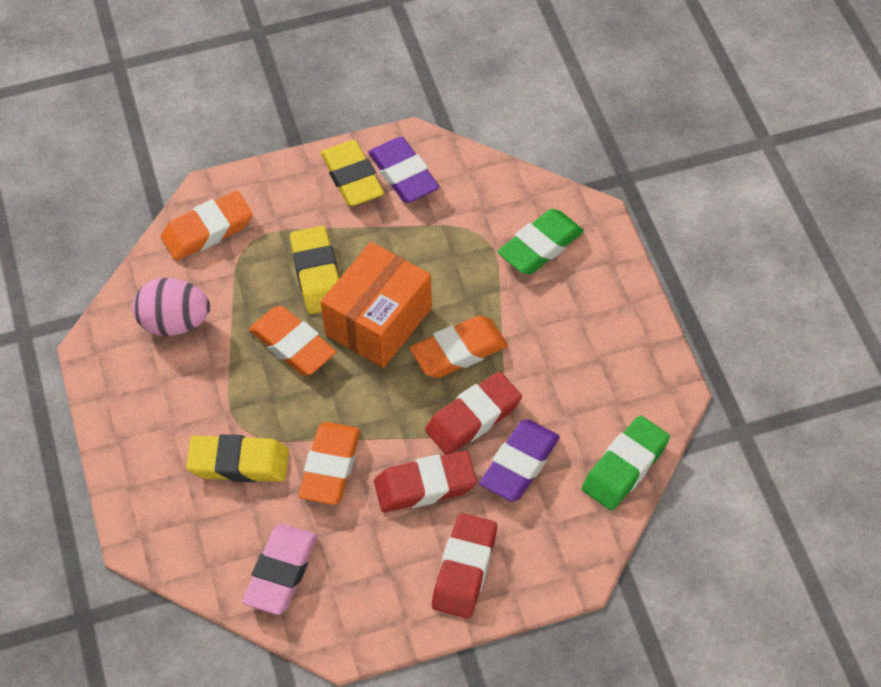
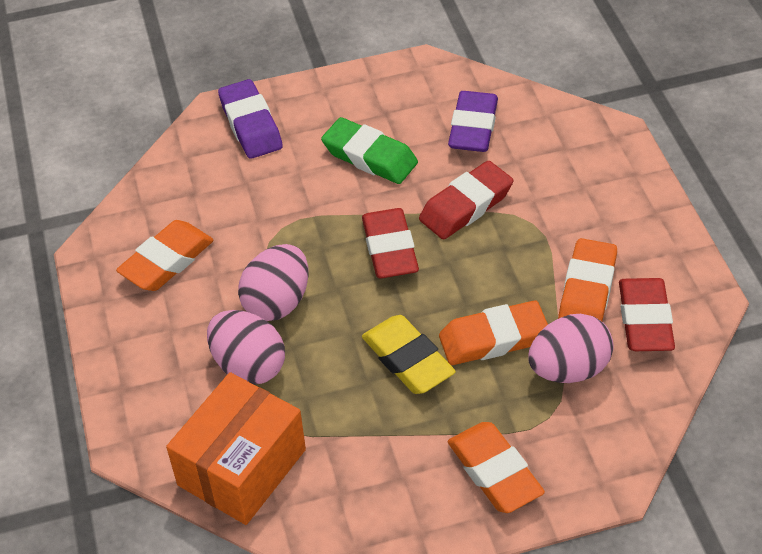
green eraser: [497,209,584,274] [582,416,670,511] = 2 -> [321,117,418,184] = 1
pink egg: [132,278,210,336] = 1 -> [207,310,285,385] [238,244,308,321] [528,314,614,383] = 3
pink eraser: [242,524,317,615] = 1 -> none = 0
yellow eraser: [186,434,289,482] [290,226,339,314] [321,140,384,206] = 3 -> [362,315,456,394] = 1

